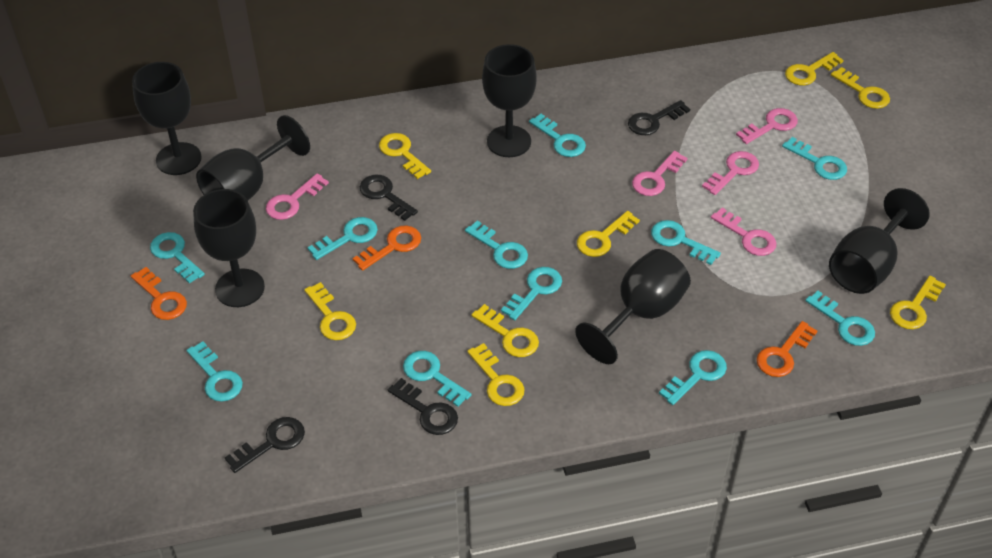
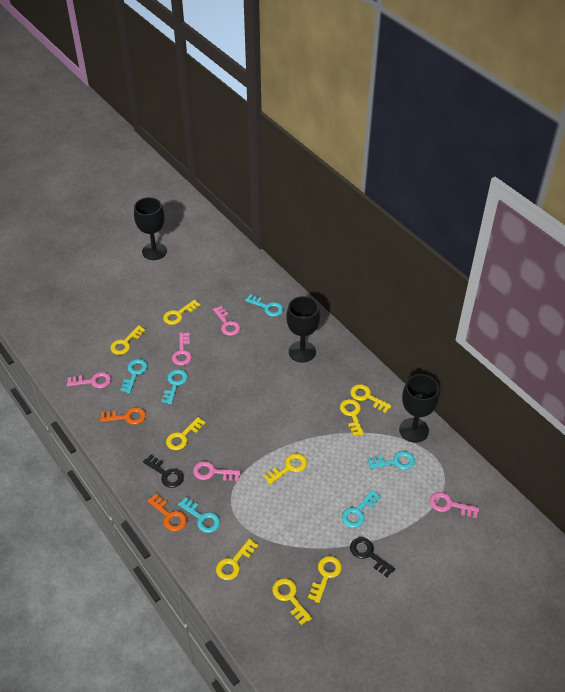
black goblet: [132,62,202,175] [193,189,265,307] [196,115,310,200] [482,44,537,157] [575,249,691,364] [829,188,930,294] = 6 -> [134,197,167,260] [286,296,320,362] [399,374,439,443] = 3
black key: [225,417,305,473] [360,175,418,221] [388,378,458,435] [628,100,690,135] = 4 -> [143,455,184,488] [350,537,395,577] = 2
orange key: [131,267,187,320] [353,225,421,271] [757,321,818,377] = 3 -> [100,407,146,425] [147,493,187,531] = 2
turquoise key: [150,232,205,284] [186,341,243,402] [307,217,378,260] [403,351,472,407] [465,221,528,269] [501,267,562,320] [529,114,586,157] [651,220,721,265] [659,350,727,405] [782,137,847,180] [805,291,875,346] = 11 -> [120,359,148,393] [162,369,188,404] [178,497,220,533] [245,294,283,317] [342,490,381,528] [368,451,415,470] = 6
yellow key: [304,282,356,340] [379,133,431,179] [467,343,524,406] [471,304,539,357] [577,211,640,257] [785,52,844,85] [831,67,890,109] [890,276,946,329] = 8 -> [110,325,146,355] [163,299,201,325] [166,417,206,450] [216,538,258,580] [264,453,307,485] [272,578,312,625] [308,556,342,603] [340,399,364,436] [350,384,392,413] = 9

